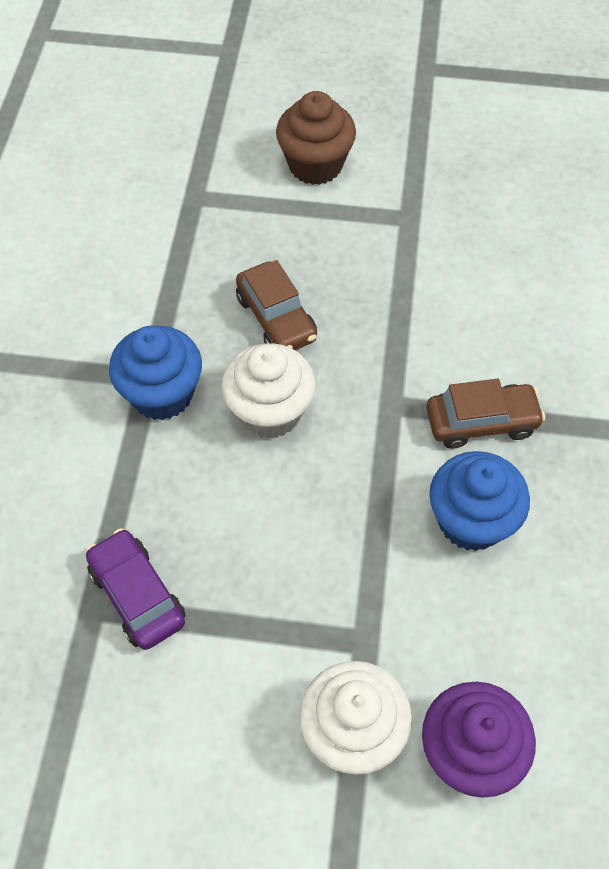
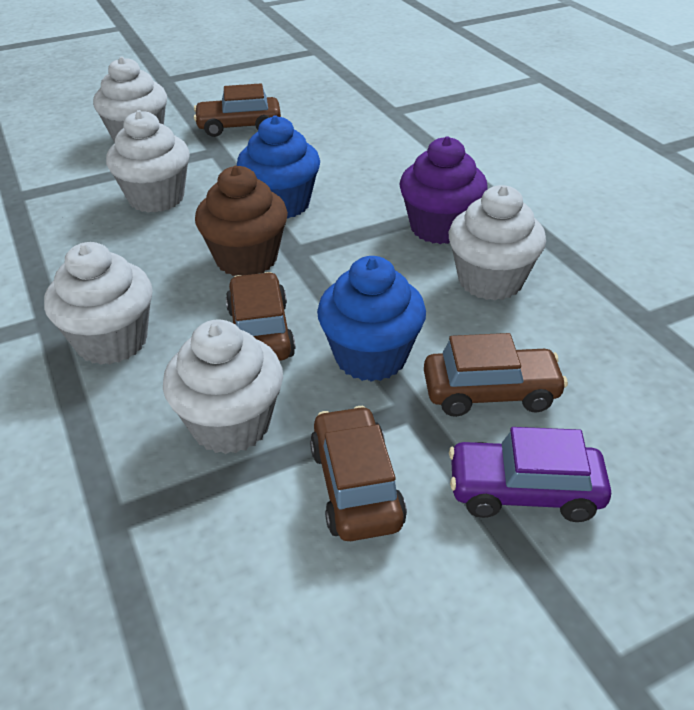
brown car: [236,260,317,350] [426,379,545,449] = 2 -> [194,83,281,137] [226,272,296,361] [310,406,407,541] [424,333,568,417] = 4
white cupcake: [222,343,315,439] [299,661,412,775] = 2 -> [44,242,153,365] [93,56,167,143] [106,110,190,213] [163,319,283,454] [449,185,546,300] = 5

